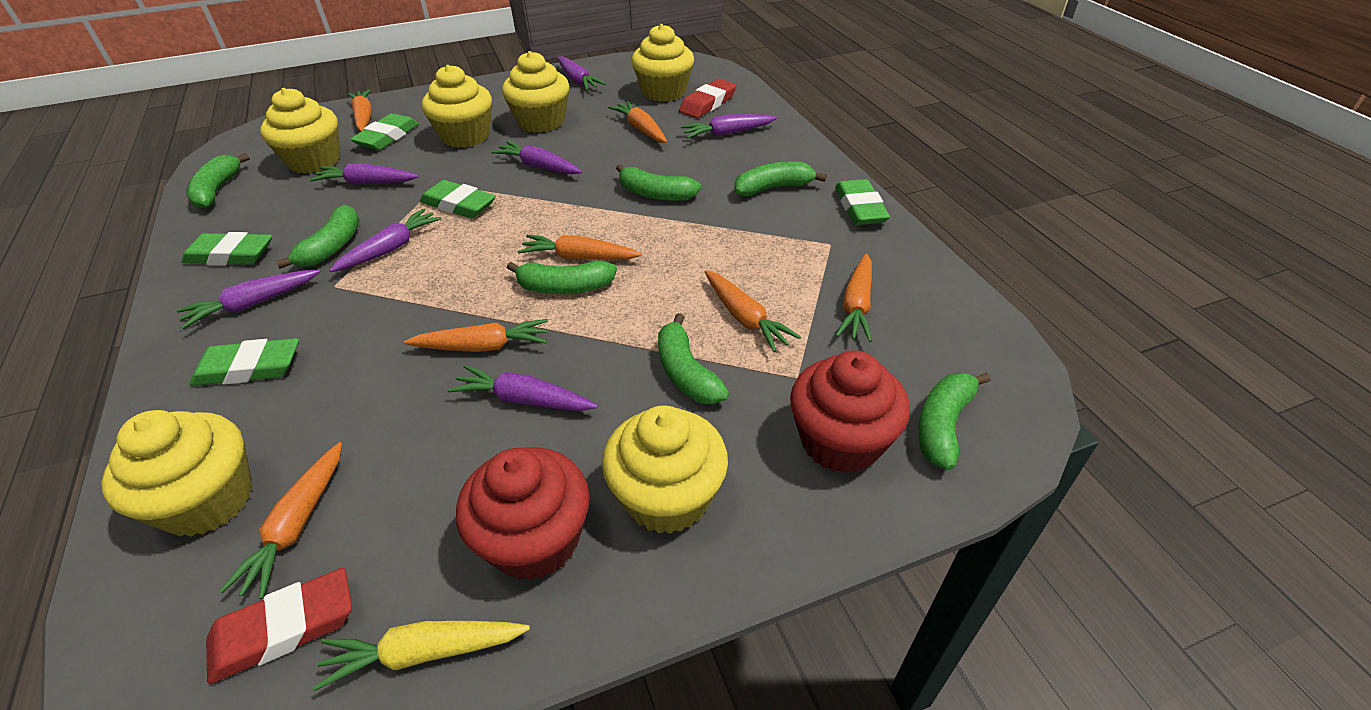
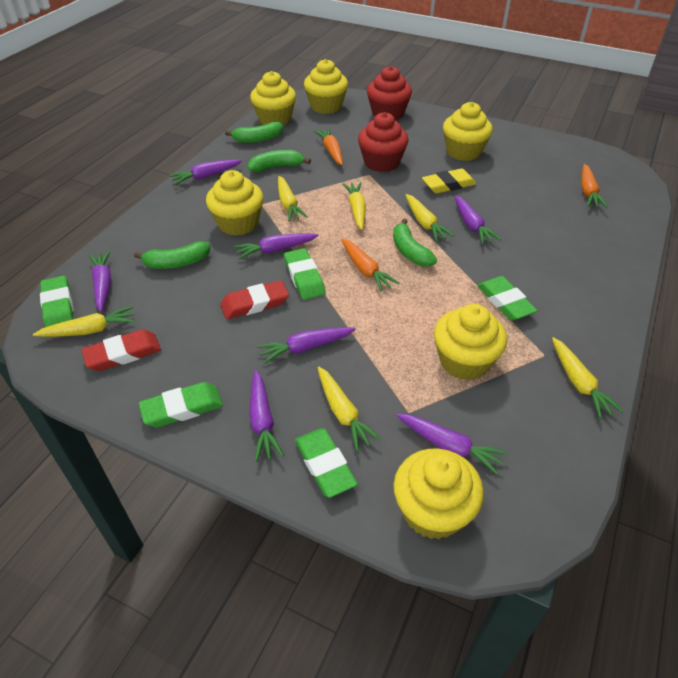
green banana: [186,153,250,209] [276,205,359,269] [507,261,617,294] [616,164,701,201] [658,313,729,404] [734,162,827,196] [918,372,991,470] = 7 -> [134,241,210,269] [225,122,283,143] [248,150,311,172] [393,219,437,267] = 4
orange carrot: [219,442,342,599] [347,89,372,132] [404,319,548,352] [518,235,642,260] [608,101,667,143] [704,270,801,352] [836,253,872,342] = 7 -> [314,128,343,165] [341,238,399,292] [582,164,607,208] = 3
yellow carrot: [313,621,530,691] = 1 -> [33,306,135,337] [278,176,308,221] [318,367,382,451] [343,182,366,230] [406,194,454,242] [552,337,623,419] = 6
yellow eraser: none = 0 -> [422,168,476,193] = 1

